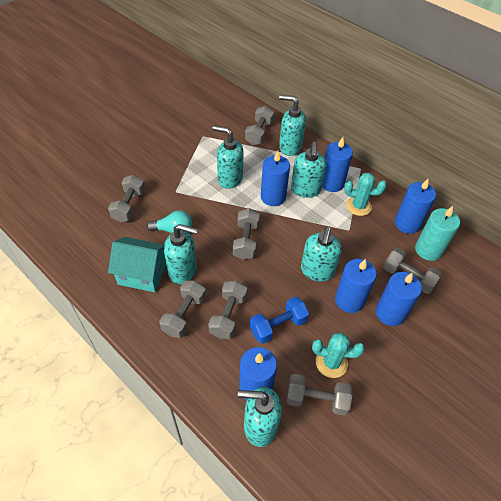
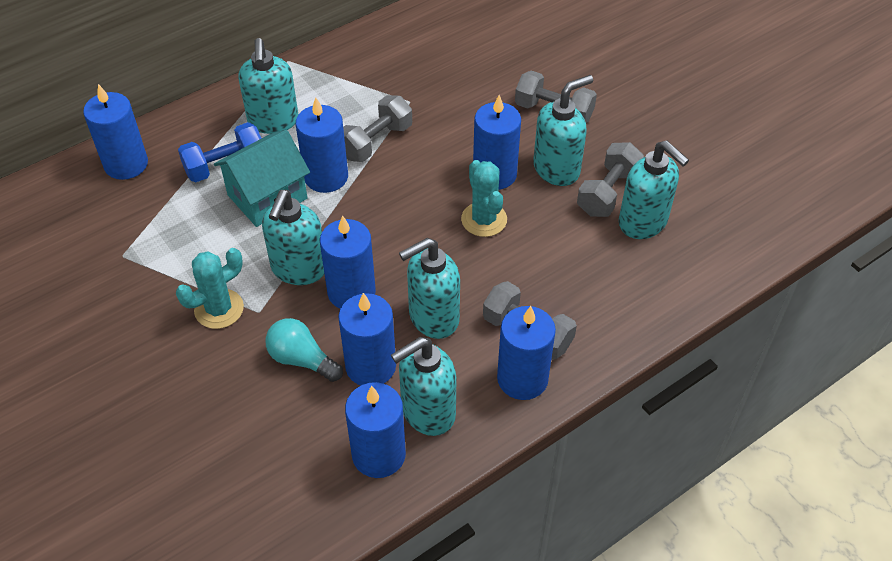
blue candle: [239,347,277,400] [261,151,290,206] [322,137,353,192] [335,259,377,313] [376,272,422,326] [395,179,436,234] = 6 -> [83,84,148,180] [296,97,348,193] [320,215,376,309] [338,293,396,386] [345,382,406,478] [473,95,521,190] [497,306,556,400] = 7
grey dumbbell: [108,175,145,222] [159,280,206,338] [208,281,247,339] [233,208,260,260] [245,106,274,145] [286,374,352,416] [383,248,442,294] = 7 -> [343,95,412,162] [483,281,577,360] [515,71,597,123] [577,142,644,217] = 4
turquoise candle: [415,206,460,261] = 1 -> none = 0

